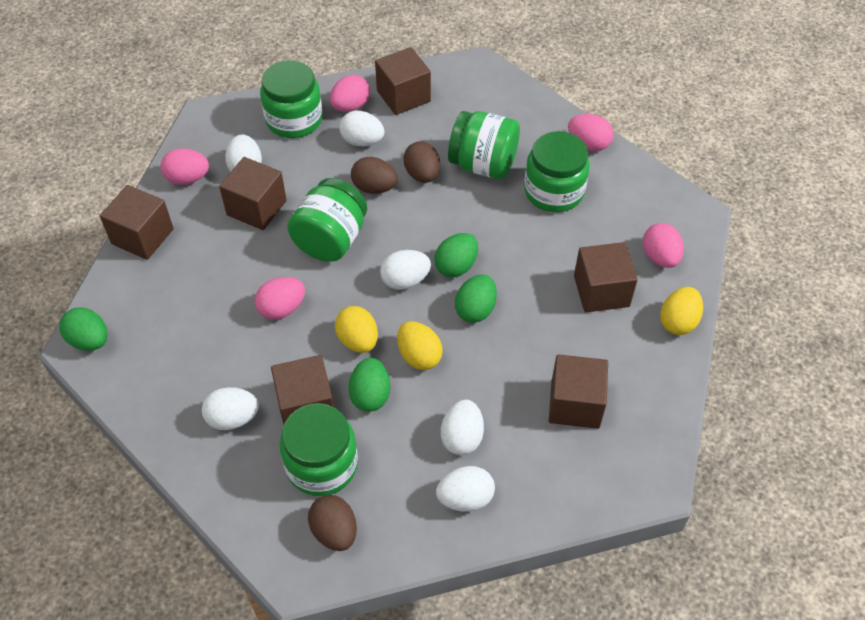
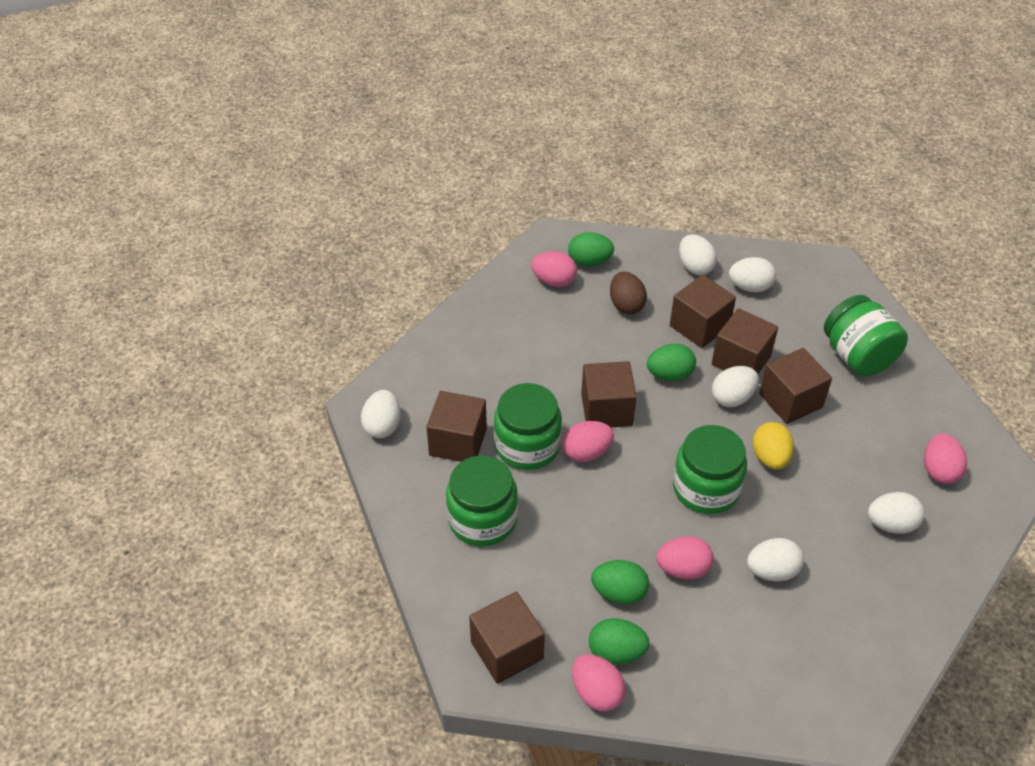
brown egg: [308,495,357,551] [351,157,398,194] [403,141,440,183] = 3 -> [610,271,647,314] = 1
green jar: [260,60,323,138] [280,403,358,496] [287,178,367,262] [448,111,520,180] [524,131,590,212] = 5 -> [446,456,518,547] [494,383,562,470] [673,425,747,514] [824,295,908,376] = 4
yellow egg: [335,306,378,353] [397,321,443,370] [660,287,703,335] = 3 -> [753,422,794,469] = 1

